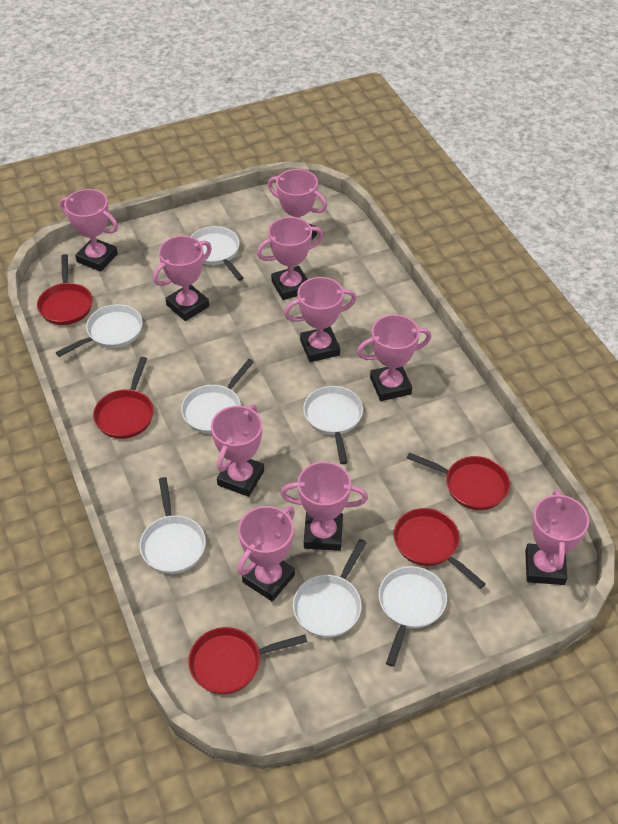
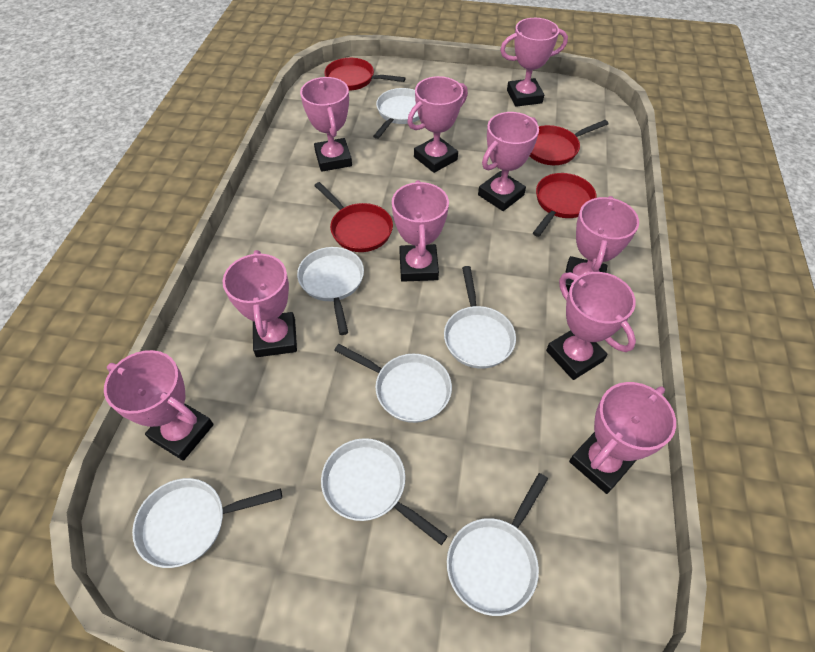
red pan: [37,254,93,325] [93,357,154,439] [188,627,307,694] [394,508,485,589] [407,453,510,510] = 5 -> [314,182,393,252] [324,58,406,91] [530,120,609,165] [533,173,597,237] = 4

